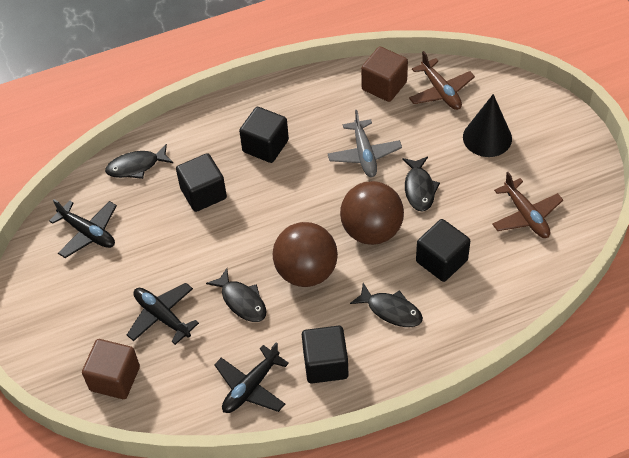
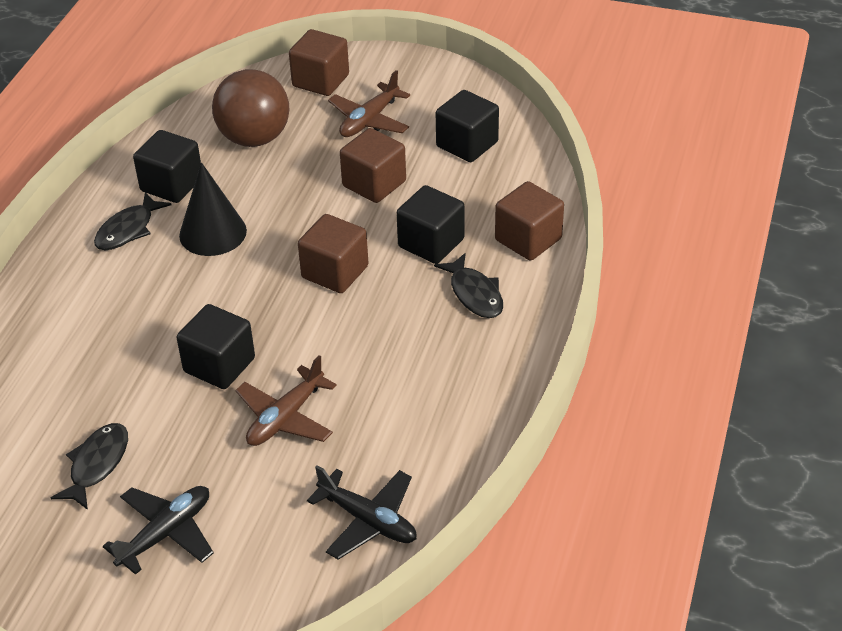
black fish: [105,144,173,179] [206,268,266,322] [350,283,423,327] [402,156,440,212] = 4 -> [51,423,128,510] [94,192,171,250] [434,253,503,318] = 3
black plane: [49,199,117,258] [127,283,199,345] [214,342,289,413] = 3 -> [103,486,214,575] [307,465,416,560] = 2
brown ball: [273,222,338,287] [340,181,404,245] = 2 -> [212,69,290,147] = 1
brown cube: [82,339,140,399] [361,47,408,102] = 2 -> [289,29,349,96] [298,214,368,293] [340,128,406,203] [495,181,564,261] = 4
grey plane: [328,110,402,177] = 1 -> none = 0

